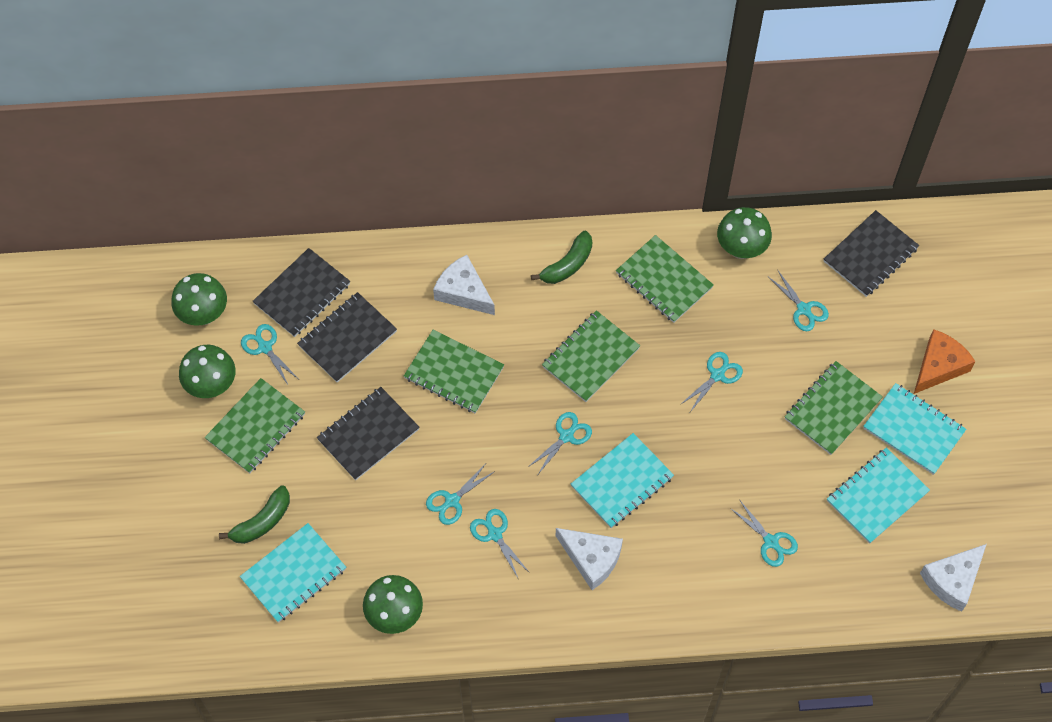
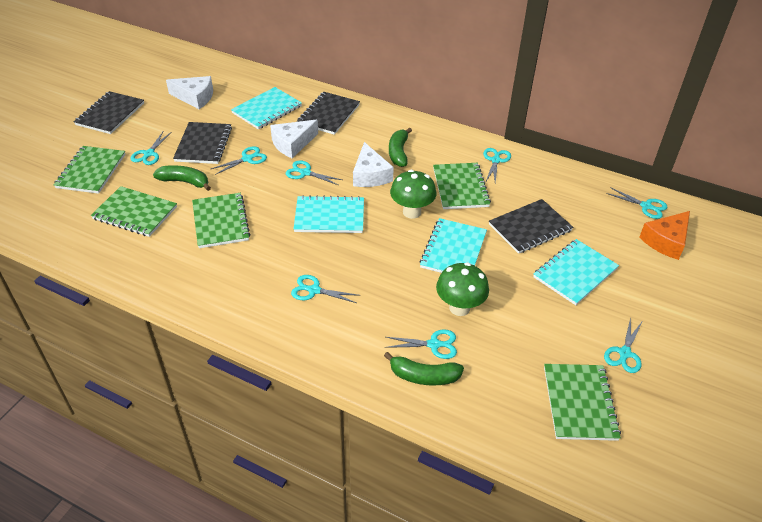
green banana: [219,485,290,544] [531,231,592,284] = 2 -> [153,165,211,191] [384,352,464,386] [389,128,412,167] = 3
green mushroom: [171,273,227,326] [179,345,236,398] [363,575,423,634] [717,207,772,259] = 4 -> [390,170,436,219] [436,262,489,316] = 2
turquoise scissors: [241,324,298,385] [426,465,495,525] [470,509,530,580] [527,412,592,476] [680,352,743,412] [730,499,798,567] [768,269,829,331] = 7 -> [130,132,171,165] [211,146,267,175] [286,161,342,185] [291,275,360,303] [385,329,457,359] [483,148,511,183] [604,317,642,373] [606,187,668,219] = 8

